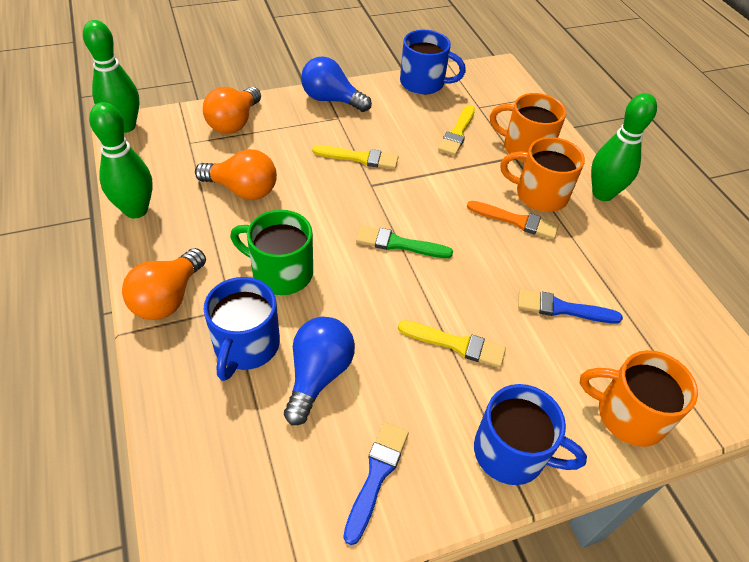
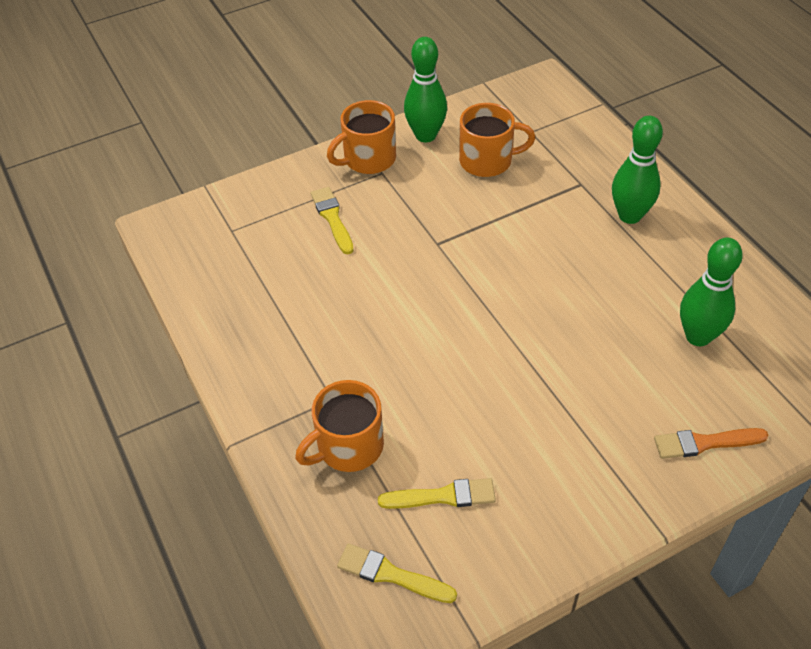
blue brush: [343,422,409,545] [518,289,623,324] = 2 -> none = 0
blue light bulb: [284,317,355,425] [301,56,372,112] = 2 -> none = 0
blue mug: [204,277,280,381] [400,30,466,95] [474,384,587,485] = 3 -> none = 0
green brush: [356,225,453,258] = 1 -> none = 0
green mug: [230,210,313,295] = 1 -> none = 0
orange light bulb: [122,248,206,320] [195,149,277,200] [203,87,261,134] = 3 -> none = 0

